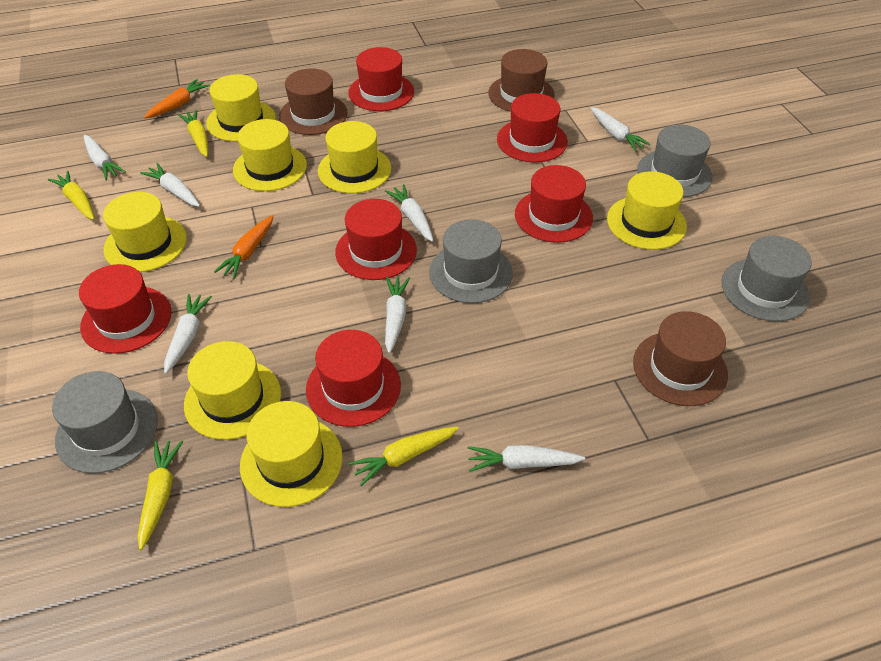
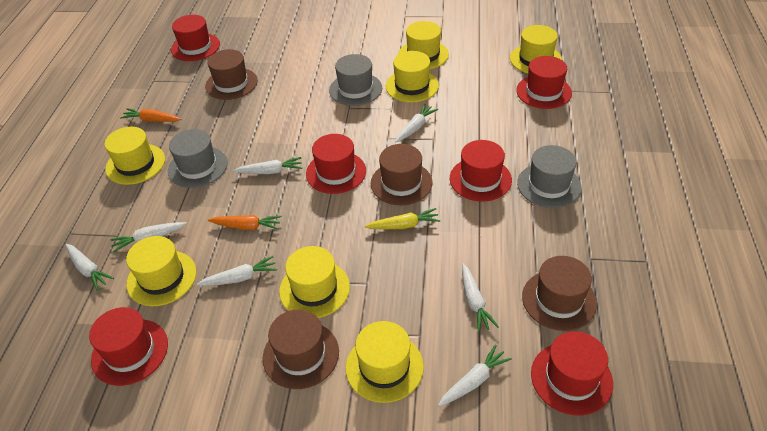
brown hat: [279,68,348,135] [488,49,555,112] [633,311,728,406] = 3 -> [205,49,258,100] [263,310,339,389] [371,144,433,205] [522,256,597,331] = 4
grey hat: [52,371,158,474] [429,219,513,303] [637,124,713,197] [722,236,812,321] = 4 -> [168,129,228,188] [329,54,382,106] [517,145,582,208] = 3
yellow carrot: [48,171,94,220] [138,441,183,550] [178,110,208,157] [349,427,459,486] = 4 -> [365,208,440,229] = 1

